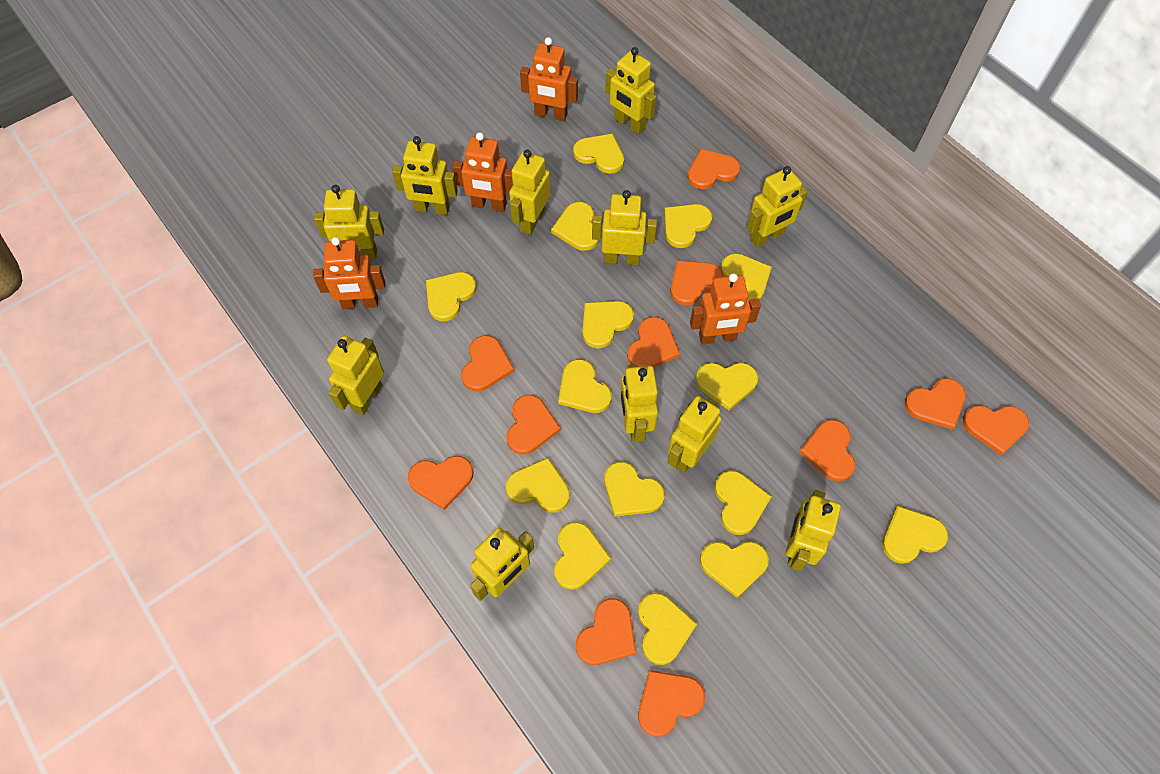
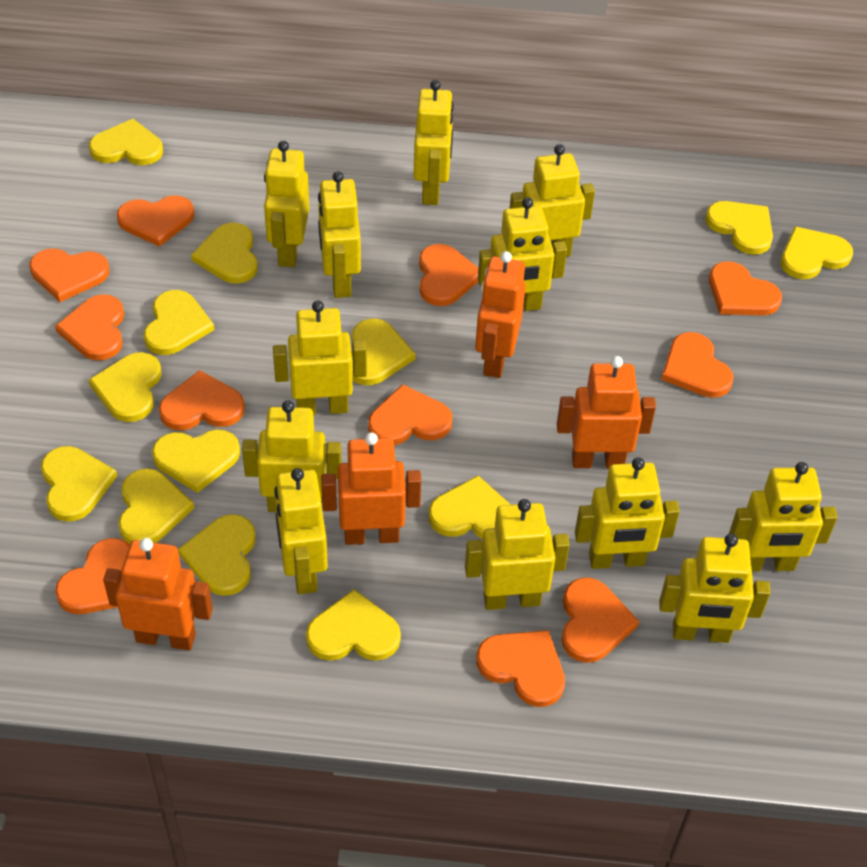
yellow heart: [426,272,476,321] [506,458,570,513] [551,202,599,251] [554,522,611,590] [558,359,612,413] [573,134,624,174] [582,301,634,348] [604,462,665,517] [638,593,697,665] [664,204,712,248] [696,363,758,410] [700,541,769,598] [715,470,772,535] [721,253,772,301] [882,506,948,564] = 15 -> [41,446,117,522] [89,119,163,165] [89,352,161,422] [118,468,194,544] [144,290,215,355] [152,429,240,493] [178,514,256,596] [191,223,258,283] [306,589,401,661] [352,319,416,385] [428,476,511,539] [705,201,773,255] [781,227,853,279] = 13
yellow robot: [314,185,384,259] [327,336,384,415] [392,136,458,215] [470,528,534,601] [509,150,551,235] [592,190,657,265] [605,47,656,134] [620,364,658,442] [667,396,722,473] [747,166,808,247] [786,490,841,571] = 11 -> [242,400,342,512] [264,141,309,267] [273,300,367,415] [274,468,328,594] [318,171,361,298] [414,80,454,205] [465,499,570,610] [478,197,567,311] [510,144,595,257] [575,457,680,569] [659,534,771,643] [729,462,838,572] = 12

